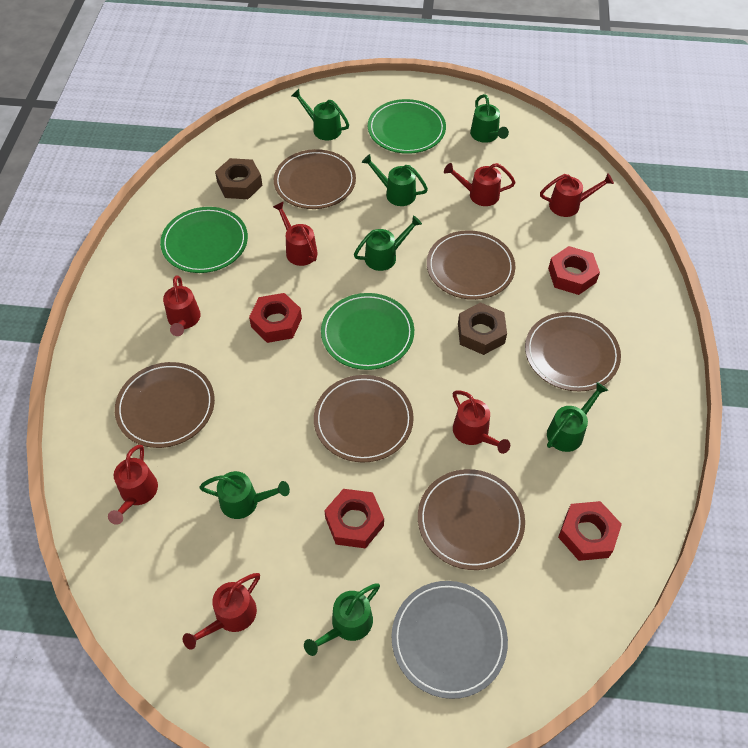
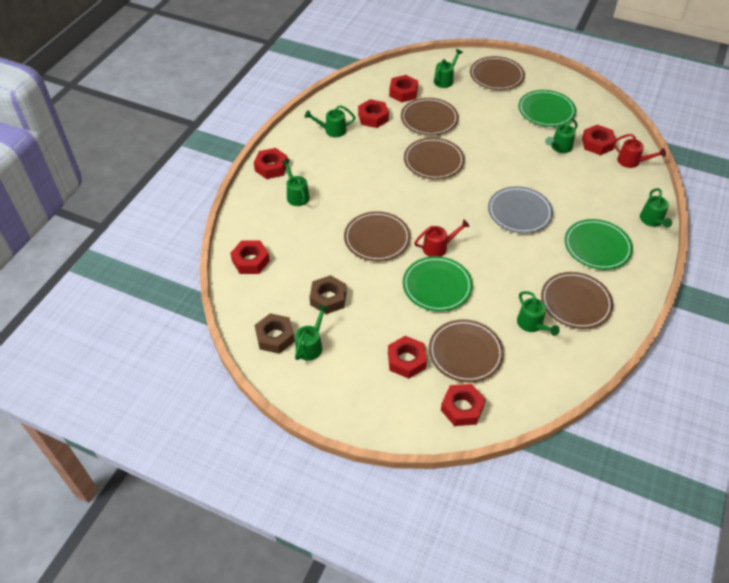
red nut: [249,293,302,343] [324,489,384,548] [548,246,600,295] [558,501,622,561] = 4 -> [230,241,270,274] [254,148,288,179] [358,99,389,128] [388,336,427,379] [389,75,418,102] [441,384,486,426] [582,125,616,155] = 7
red watering can: [108,445,158,525] [163,276,201,336] [183,573,260,650] [273,201,318,266] [444,163,516,206] [453,390,510,454] [540,174,614,217] = 7 -> [414,220,470,257] [612,134,666,168] = 2

